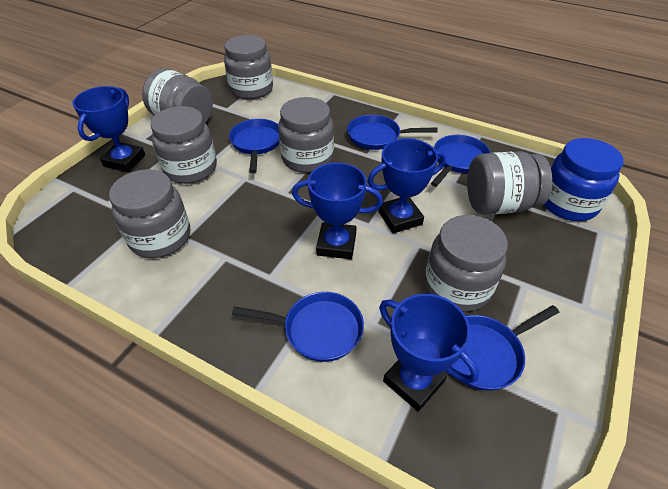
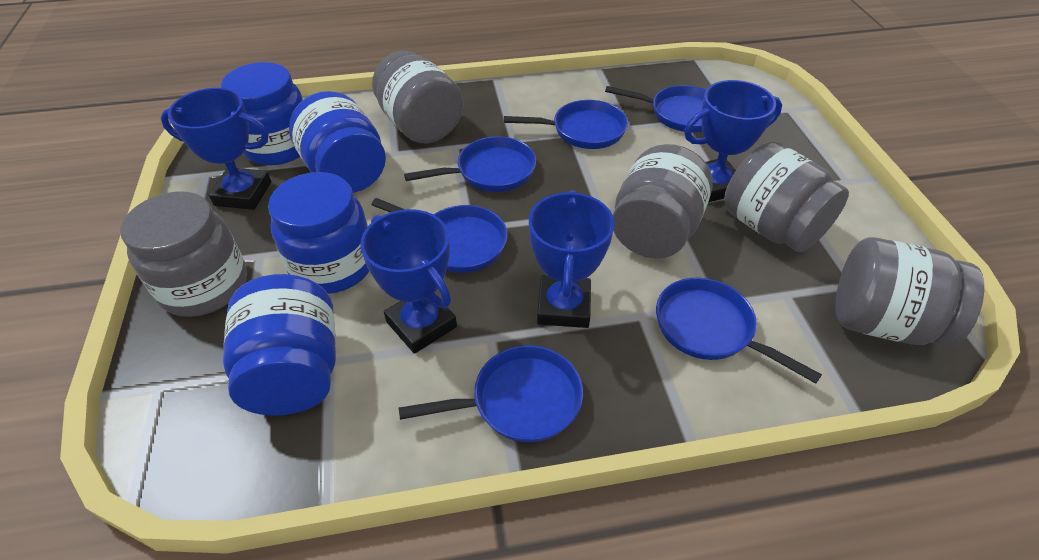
blue jar: [544,138,624,221] = 1 -> [221,62,303,165] [223,274,336,416] [268,172,369,294] [289,91,386,193] = 4
blue pan: [229,119,279,173] [232,292,364,362] [347,115,438,150] [431,135,491,187] [451,305,559,391] = 5 -> [371,198,508,273] [399,345,583,443] [404,136,536,192] [504,100,628,149] [605,85,706,132] [656,278,822,384] = 6
grey jar: [109,169,190,258] [142,68,213,123] [150,106,217,184] [224,35,273,99] [278,97,334,173] [425,215,508,312] [467,151,552,215] = 7 -> [120,191,247,317] [372,51,463,143] [613,144,713,258] [724,142,849,252] [835,237,984,347] = 5

